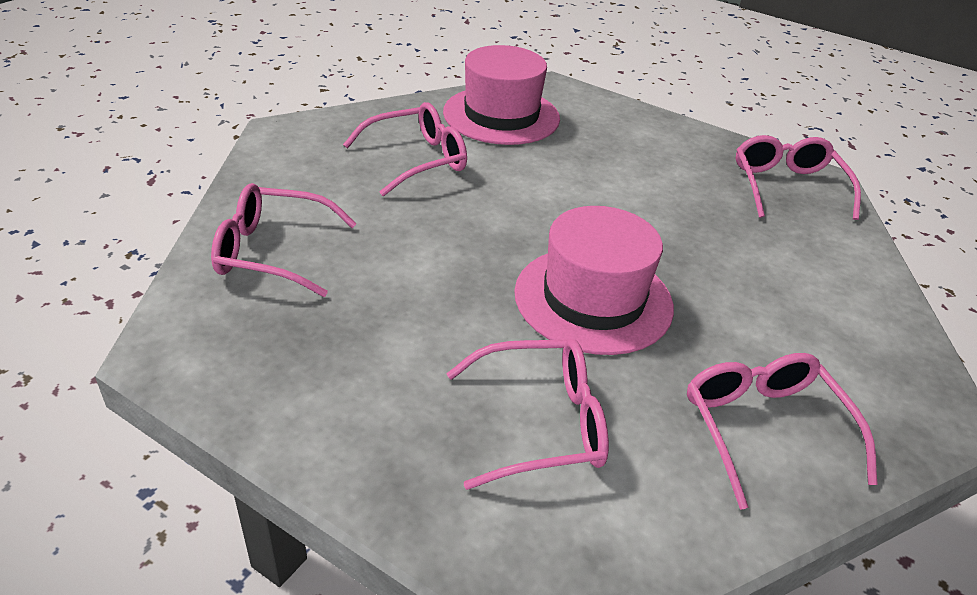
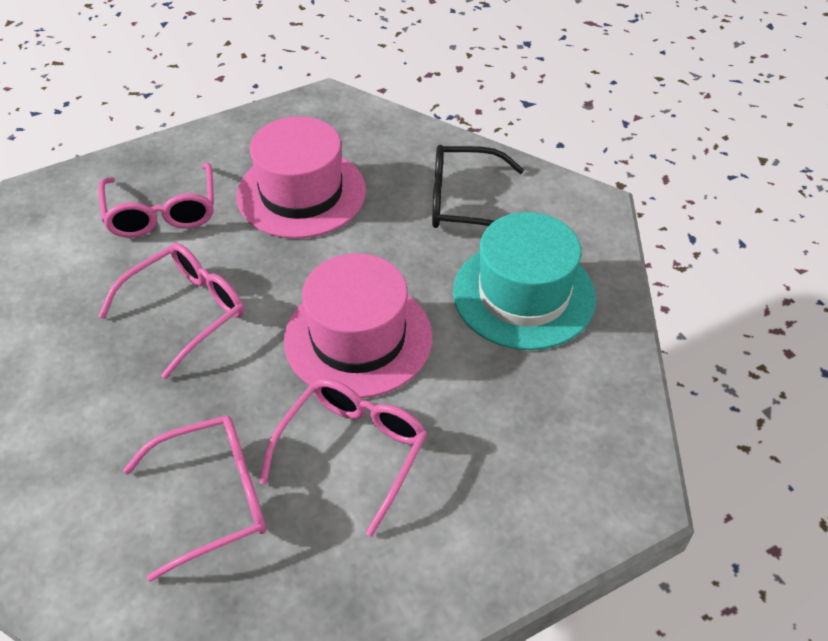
black glasses: none = 0 -> [432,145,524,228] = 1
pink glasses: [211,183,357,297] [343,102,467,196] [446,339,609,490] [687,353,878,510] [736,135,861,220] = 5 -> [98,163,214,238] [98,243,244,379] [123,416,266,582] [259,379,427,537] = 4
turquoise hat: none = 0 -> [453,212,596,350] = 1

